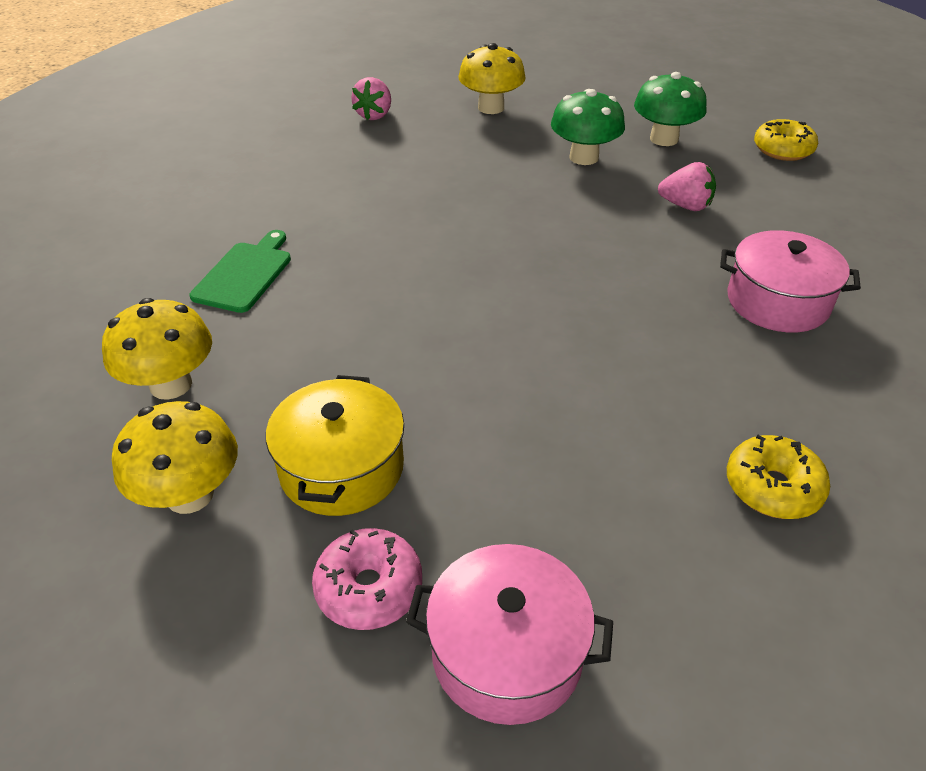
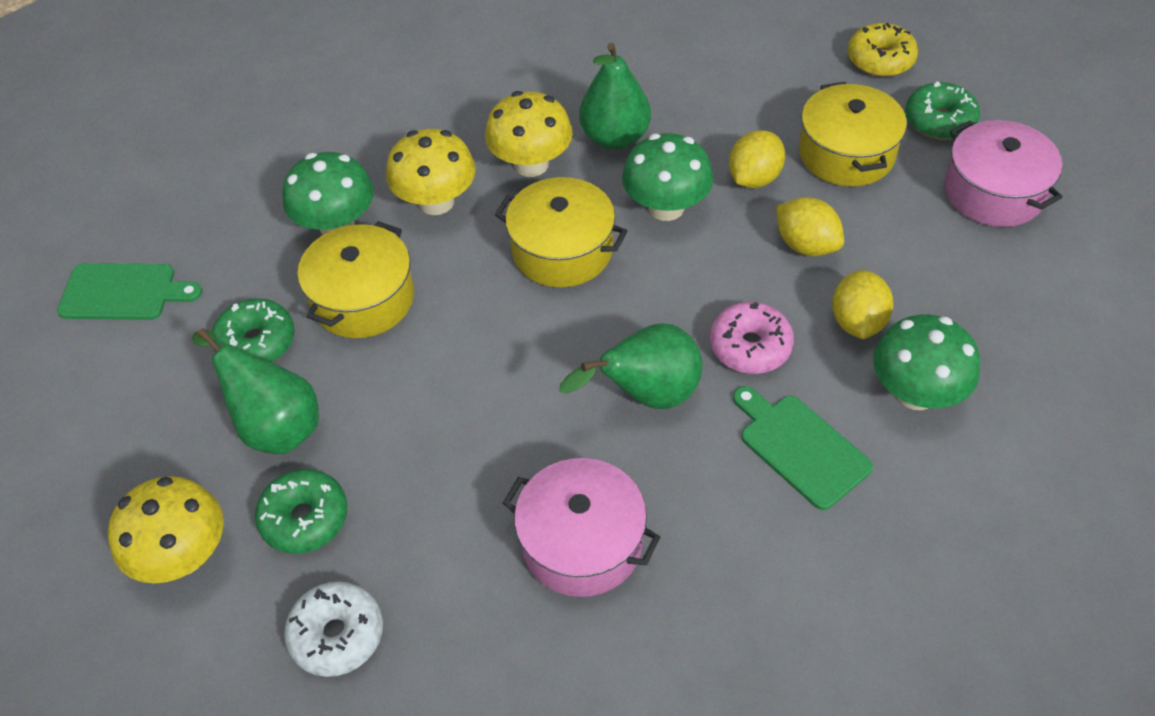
green cutting board: [189,230,291,313] = 1 -> [57,263,202,320] [733,386,873,510] = 2
green donut: none = 0 -> [212,298,294,362] [255,469,347,554] [905,82,980,140] = 3
green mushroom: [551,89,625,165] [634,72,707,146] = 2 -> [282,152,374,235] [622,133,713,221] [873,315,980,410] = 3
green pear: none = 0 -> [192,328,319,454] [559,323,702,409] [579,43,651,149] = 3
pink strawberry: [351,77,391,120] [658,162,716,211] = 2 -> none = 0
white donut: none = 0 -> [284,581,383,677] = 1
yellow donut: [727,435,830,519] [754,119,818,161] = 2 -> [847,23,918,77] = 1
yellow lemon: none = 0 -> [729,130,785,188] [776,197,844,256] [832,270,894,339] = 3
yellow pot: [266,375,404,516] = 1 -> [298,221,414,338] [495,177,627,287] [799,82,907,187] = 3

